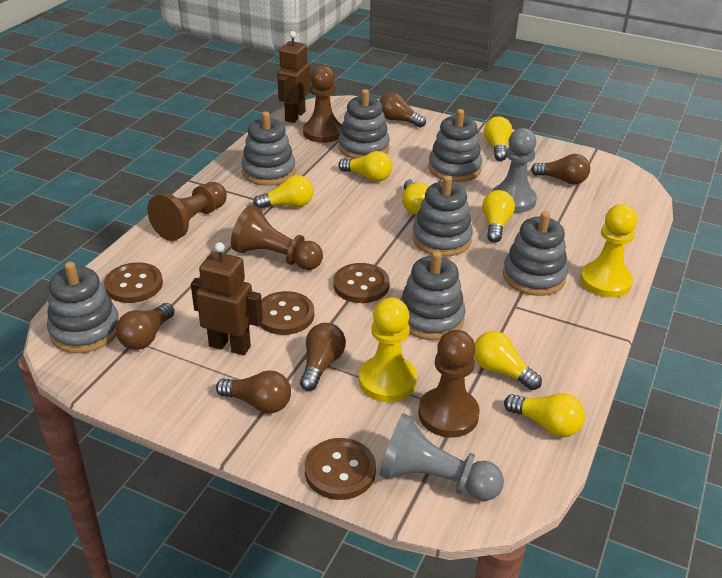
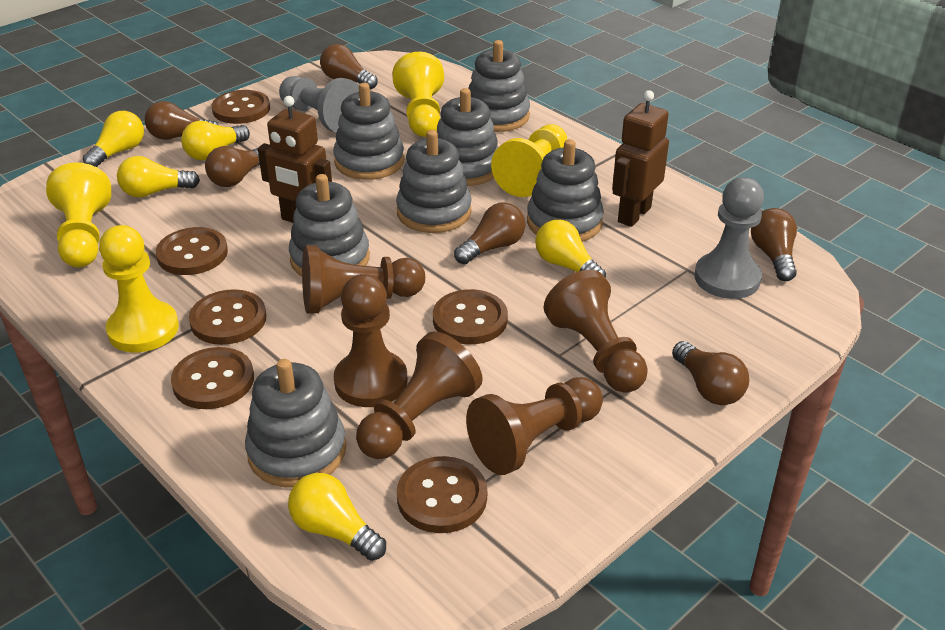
brown button: [104,262,163,303] [259,291,314,335] [305,438,376,500] [333,263,390,303] = 4 -> [156,227,228,275] [171,347,254,409] [189,289,266,345] [212,90,270,124] [397,456,487,533] [433,289,508,344] = 6
brown light bulb: [116,303,174,350] [216,370,291,413] [300,323,346,391] [380,92,426,128] [531,154,590,184] = 5 -> [145,101,218,140] [205,146,260,187] [320,44,378,90] [454,203,525,264] [672,341,749,405] [751,208,797,281] = 6
brown pawn: [147,182,227,241] [231,205,323,270] [303,65,342,143] [418,330,480,437] = 4 -> [302,245,425,314] [334,274,407,407] [356,331,483,459] [466,377,603,475] [544,270,648,393] = 5
yellow light bulb: [253,175,313,208] [338,151,392,182] [402,179,429,215] [474,331,542,390] [482,190,515,242] [484,116,513,161] [504,393,585,437] = 7 -> [83,111,144,167] [117,156,200,198] [181,121,250,160] [288,473,386,561] [535,219,606,278] = 5
yellow pawn: [359,298,417,402] [580,204,637,298] = 2 -> [46,163,111,267] [99,225,179,353] [392,52,444,137] [491,124,567,197] = 4

